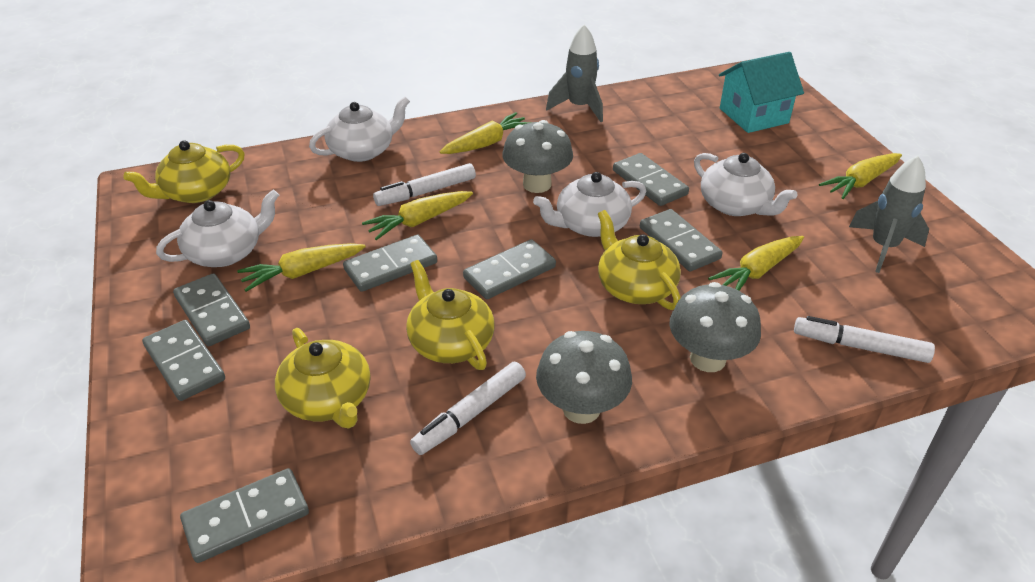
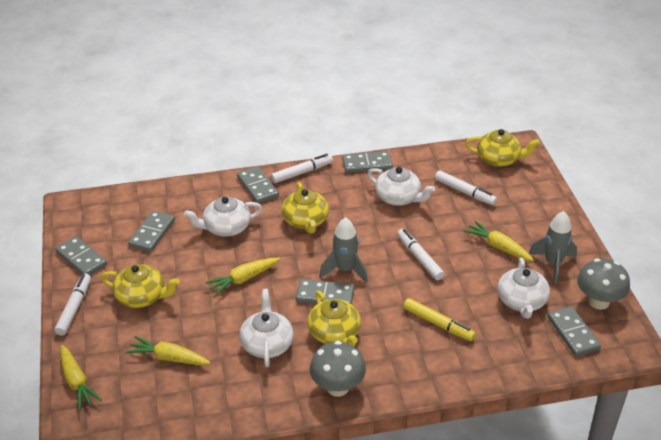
grey domino: [142,320,225,401] [173,273,250,346] [180,468,309,563] [343,235,437,292] [463,239,556,299] [613,153,689,206] [640,209,722,271] = 7 -> [55,236,107,275] [128,211,175,252] [237,166,279,203] [296,279,354,304] [342,151,393,173] [547,306,601,357] = 6
grey mushroom: [502,120,573,193] [536,331,632,424] [670,282,761,372] = 3 -> [310,341,366,397] [577,258,630,310] = 2
turquoise house: [719,52,804,133] = 1 -> none = 0
white marker: [373,163,476,206] [410,362,526,455] [794,316,935,363] = 3 -> [54,274,91,336] [271,154,333,183] [397,229,445,280] [435,170,497,205] = 4
yellow carrot: [237,243,366,292] [362,191,473,240] [439,112,532,154] [708,236,804,291] [819,153,902,199] = 5 -> [60,345,102,410] [126,336,210,365] [205,258,280,296] [464,221,534,261] = 4
yellow marker: none = 0 -> [403,298,476,341] = 1

